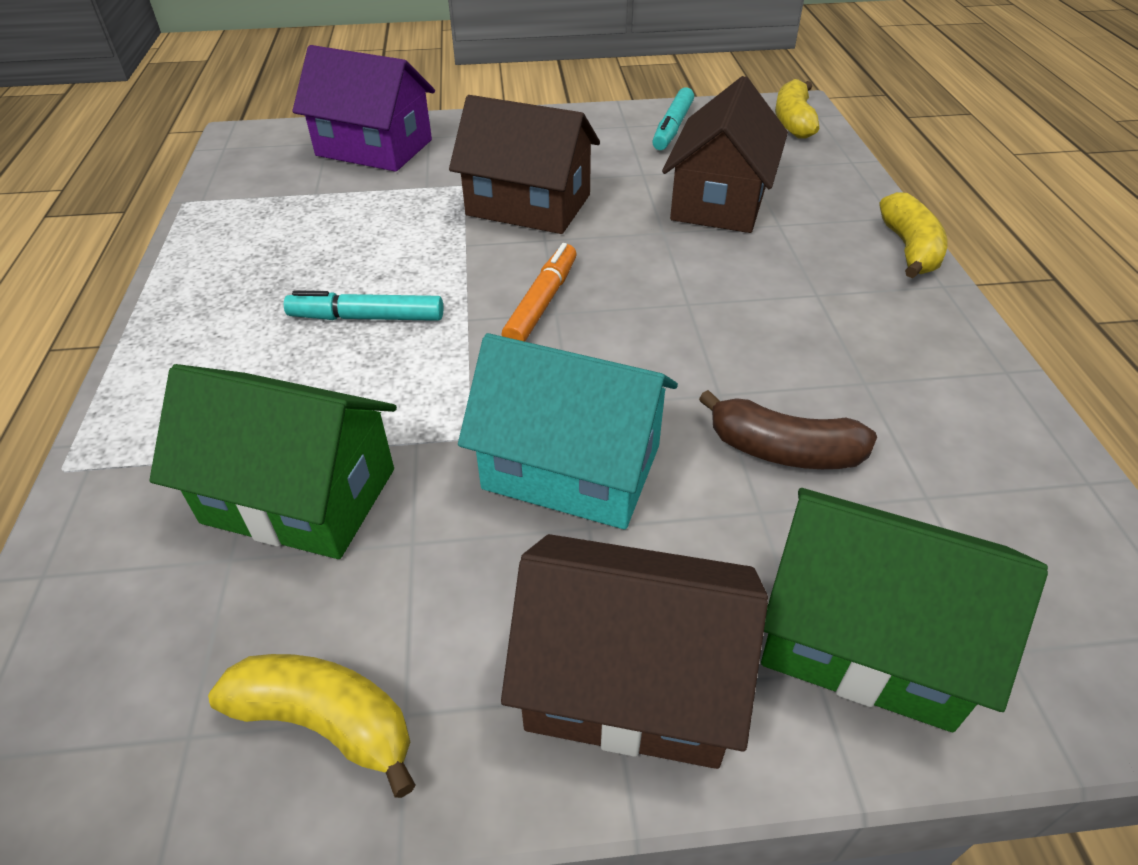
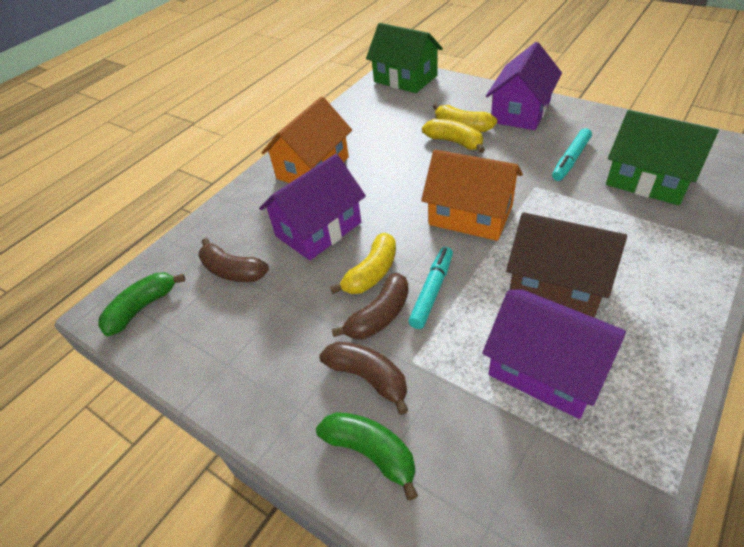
brown banana: [699,390,877,469] = 1 -> [199,238,269,282] [319,342,408,415] [332,273,409,339] = 3
brown house: [449,95,600,234] [501,534,768,769] [662,76,788,233] = 3 -> [506,212,627,318] = 1
green banana: none = 0 -> [98,273,185,336] [316,412,418,501] = 2
orange house: none = 0 -> [261,96,352,183] [421,150,523,241] = 2
orange marker: [502,243,577,342] = 1 -> none = 0
purple house: [292,45,435,172] = 1 -> [259,154,366,260] [482,289,626,419] [486,42,562,130] = 3
turquoise house: [458,333,678,530] = 1 -> none = 0

